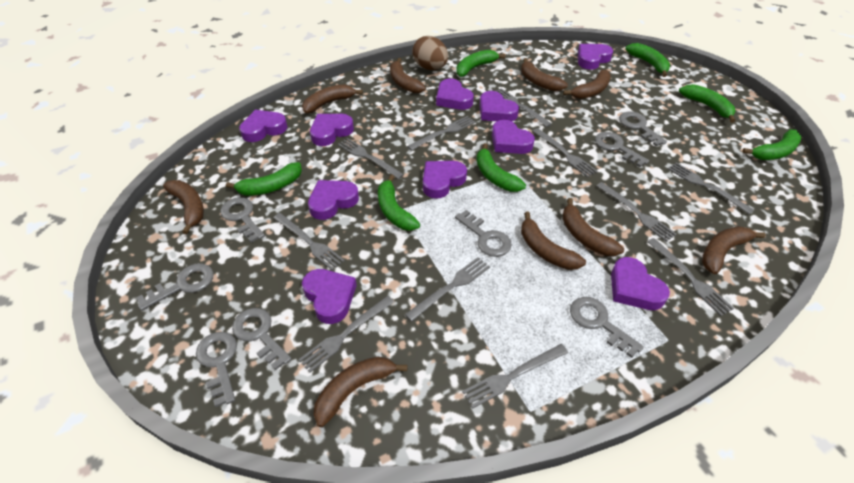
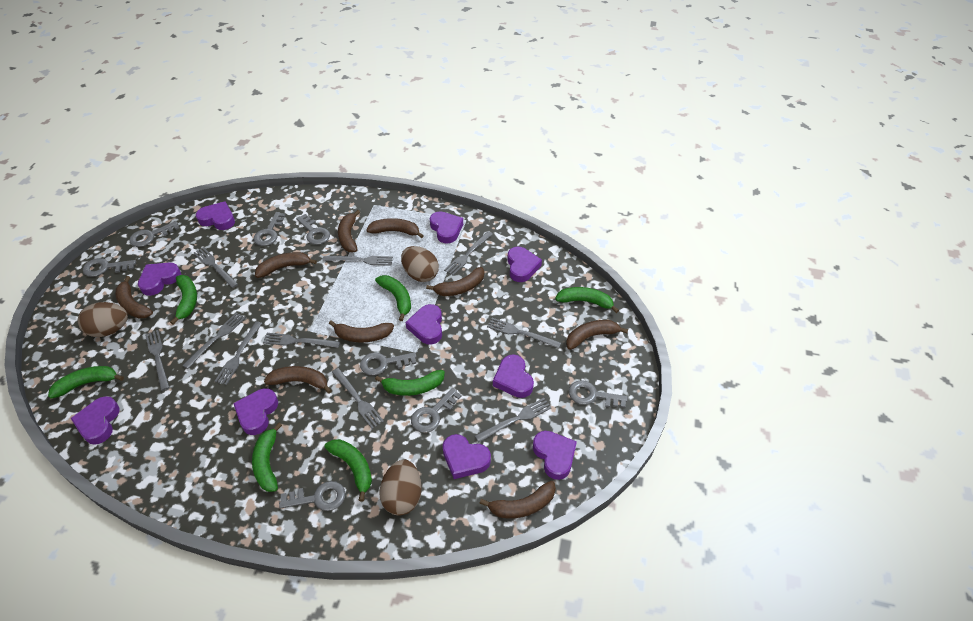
brown egg: [412,36,448,70] = 1 -> [78,302,128,337] [379,459,422,515] [401,246,439,282] = 3
grey fork: [273,213,345,270] [298,296,394,373] [338,138,404,179] [405,257,490,322] [407,116,476,151] [462,344,568,409] [496,88,552,127] [533,128,598,177] [596,182,677,242] [647,238,734,316] [668,162,754,214] = 11 -> [145,330,170,391] [182,313,246,369] [194,247,238,288] [214,321,262,385] [263,333,340,348] [323,256,393,266] [332,368,384,429] [444,231,493,275] [475,398,551,442] [487,318,561,349] = 10

